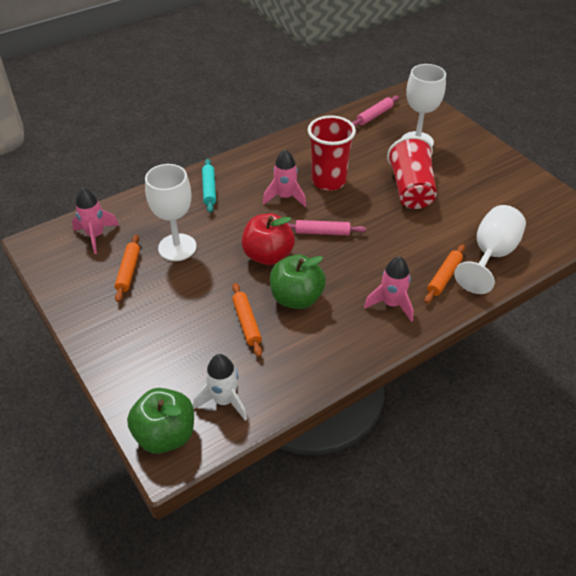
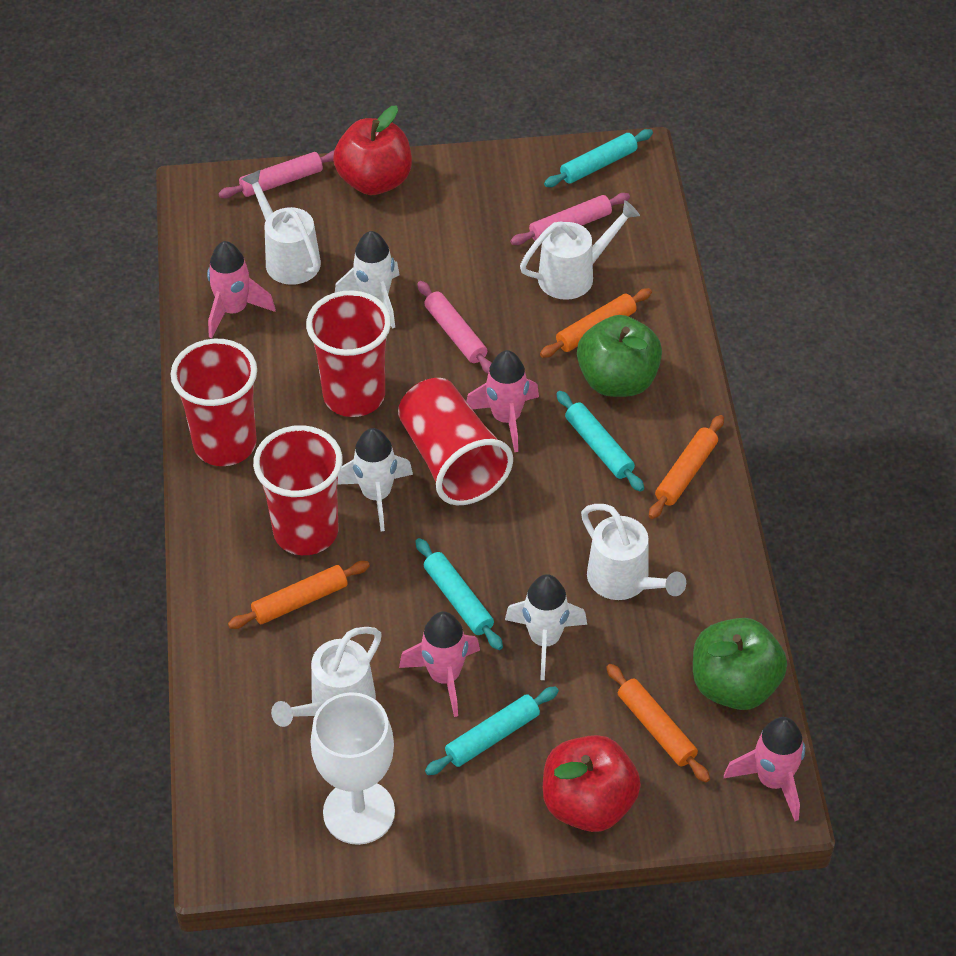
orange rolling pin: [114,234,140,302] [232,283,262,357] [424,244,465,303] = 3 -> [228,561,370,629] [540,288,652,358] [606,664,710,783] [649,415,724,519] = 4
pink rocket: [72,188,119,254] [263,149,306,207] [364,256,414,322] = 3 -> [207,241,276,338] [399,612,480,717] [466,350,539,452] [724,717,805,821] = 4
pink rolling pin: [287,220,366,236] [352,96,399,127] = 2 -> [218,150,334,198] [417,281,492,374] [510,193,630,245] = 3
red apple: [242,214,295,265] = 1 -> [333,106,412,195] [543,735,641,832] = 2
red cup: [308,115,356,191] [387,136,437,209] = 2 -> [171,339,257,466] [253,425,343,555] [306,290,391,417] [398,378,513,505] = 4
turquoise rolling pin: [202,159,216,213] = 1 -> [415,538,503,650] [425,686,559,775] [544,129,653,187] [556,391,644,492] = 4
white goblet: [145,164,197,261] [402,64,446,147] [454,205,526,294] = 3 -> [311,692,395,845] = 1
white rocket: [193,354,247,421] = 1 -> [335,231,399,329] [337,428,413,531] [505,574,587,680] = 3
white watering can: none = 0 -> [242,170,321,285] [271,627,382,727] [520,200,640,300] [581,504,686,600] = 4

